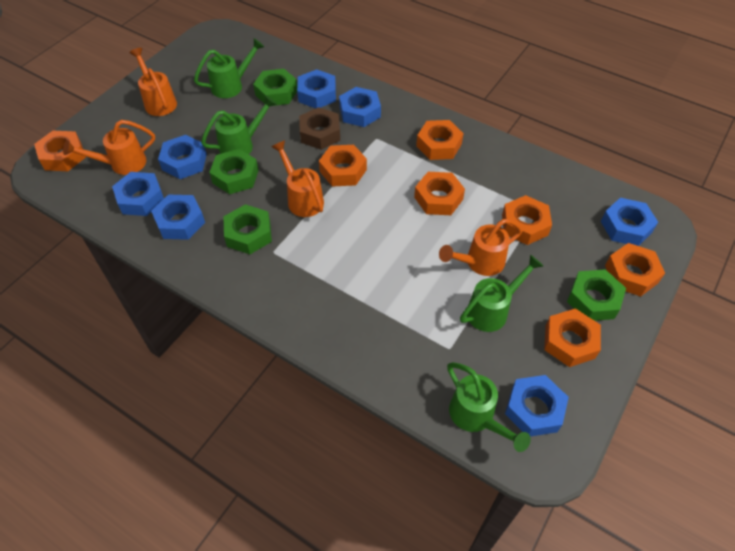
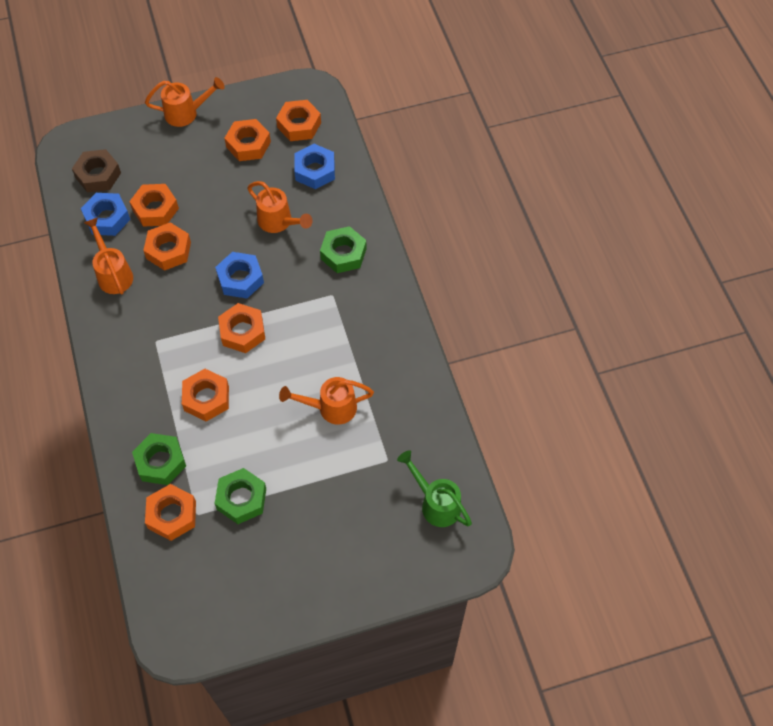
blue nut: [112,172,164,216] [151,195,205,240] [158,135,207,179] [297,69,336,108] [339,87,381,127] [505,375,569,436] [601,198,658,246] = 7 -> [81,193,130,236] [215,252,264,298] [294,144,335,189] = 3
green nut: [209,149,259,194] [223,204,272,254] [253,69,297,106] [567,269,626,321] = 4 -> [132,433,186,485] [215,468,266,524] [320,226,367,273] = 3
green watering can: [194,38,264,98] [201,95,277,154] [447,362,531,452] [460,255,543,332] = 4 -> [397,451,472,527] = 1

